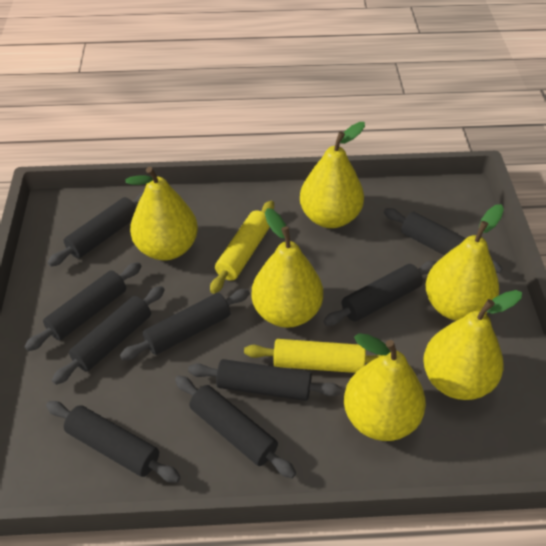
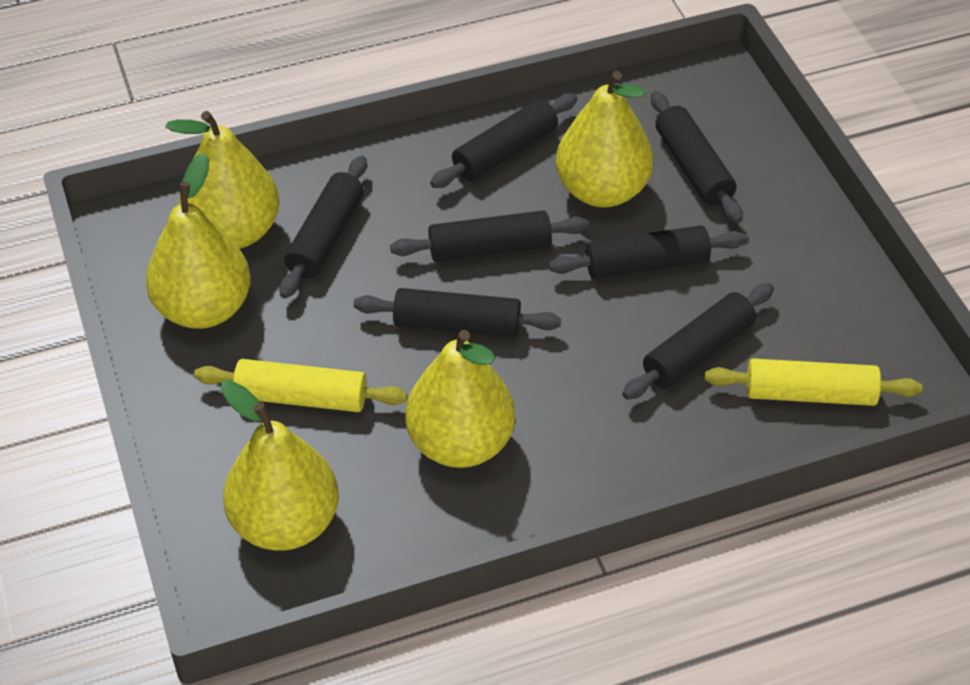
black rolling pin: [24,262,141,351] [46,401,181,483] [47,192,143,267] [52,286,165,385] [120,289,250,360] [175,376,296,478] [188,359,342,401] [323,261,437,326] [384,208,503,273] = 9 -> [279,156,367,299] [354,288,561,338] [390,210,589,262] [430,93,578,188] [549,225,747,279] [622,283,774,400] [651,91,743,223] = 7
yellow pear: [125,166,198,260] [251,208,323,328] [300,122,365,228] [344,333,426,441] [423,290,522,400] [426,204,504,321] = 6 -> [146,153,251,329] [165,111,279,249] [221,380,339,551] [405,330,515,468] [556,71,653,208] = 5

